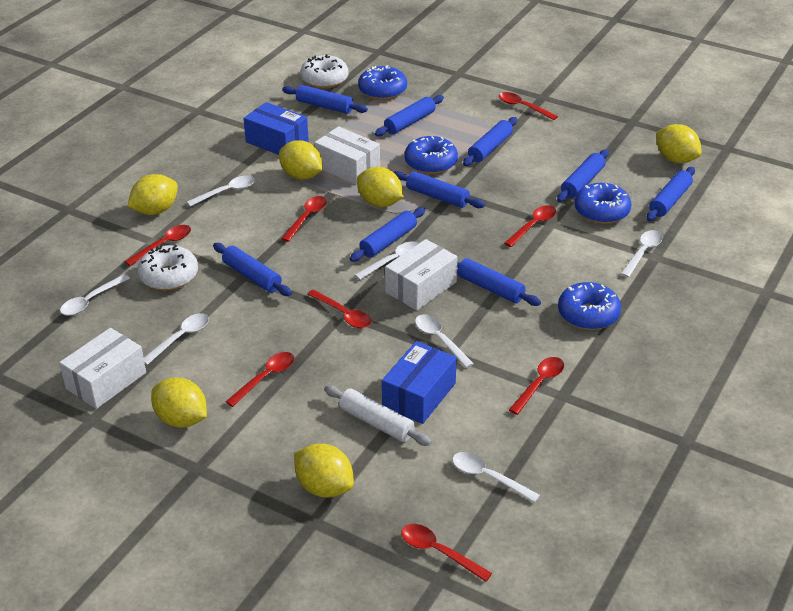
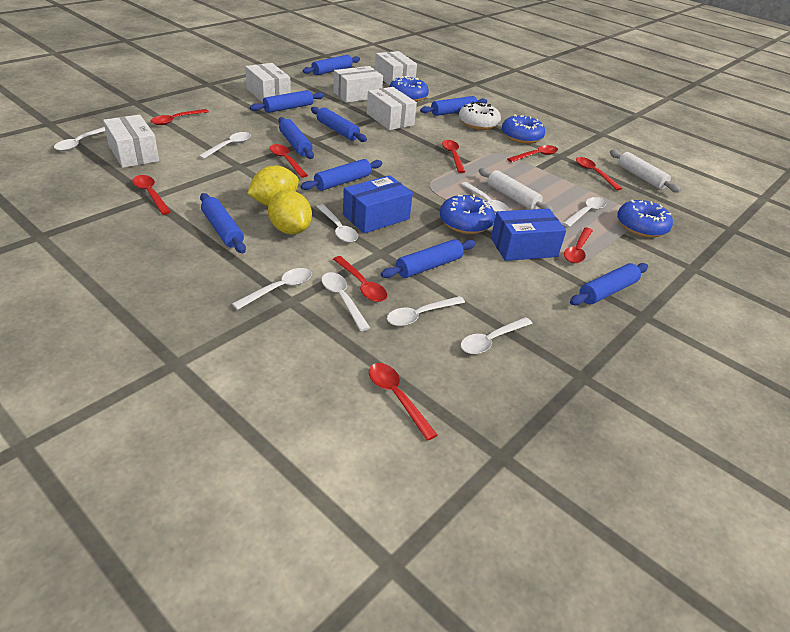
red spoon: [125,225,191,266] [226,352,294,407] [281,196,327,242] [307,289,371,328] [401,524,492,582] [499,92,558,120] [504,205,556,247] [509,357,564,415] = 8 -> [132,175,171,215] [151,109,209,125] [270,144,308,178] [333,256,387,302] [369,363,437,441] [442,140,465,173] [507,145,558,162] [564,227,593,263] [576,157,622,190] = 9
white box: [59,328,146,409] [314,126,380,185] [385,239,458,311] = 3 -> [103,115,159,168] [245,63,291,103] [333,66,383,103] [367,87,417,130] [375,51,417,85] = 5
white donut: [137,245,198,291] [300,54,348,89] = 2 -> [459,102,501,130] = 1
white rolling pin: [324,385,432,446] = 1 -> [479,168,554,213] [610,150,681,193] = 2
white spoon: [60,274,130,316] [144,313,209,365] [187,175,255,207] [355,241,419,280] [415,314,474,368] [452,452,540,503] [621,230,663,277] = 7 -> [54,127,105,151] [198,132,251,159] [232,268,312,310] [316,204,358,243] [321,272,370,331] [387,296,465,326] [460,317,533,354] [461,182,510,213] [562,197,606,227] = 9
yellow lemon: [128,174,178,215] [151,377,207,427] [279,140,323,180] [294,444,354,497] [357,167,404,207] [656,124,702,163] = 6 -> [247,166,299,206] [268,190,312,235] = 2

